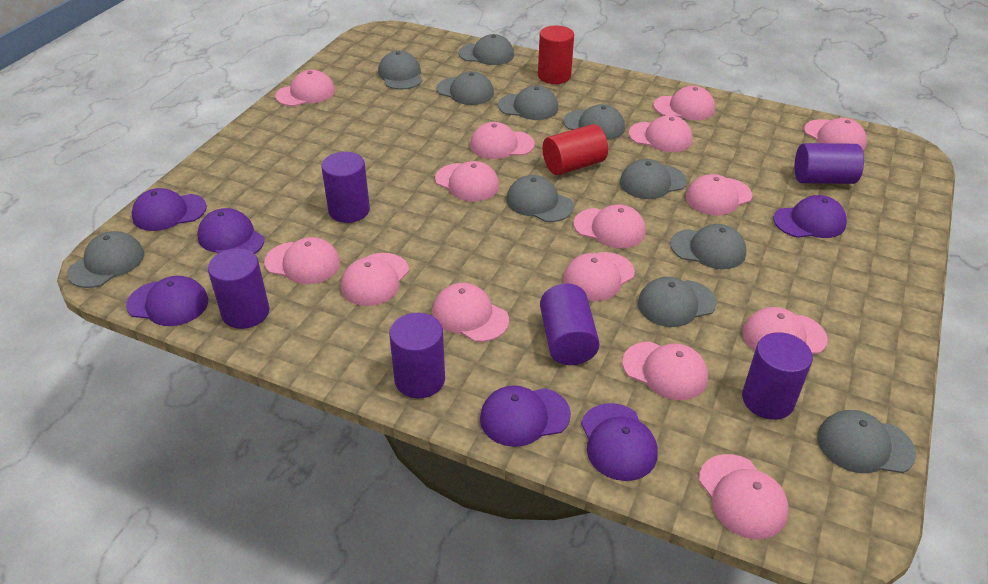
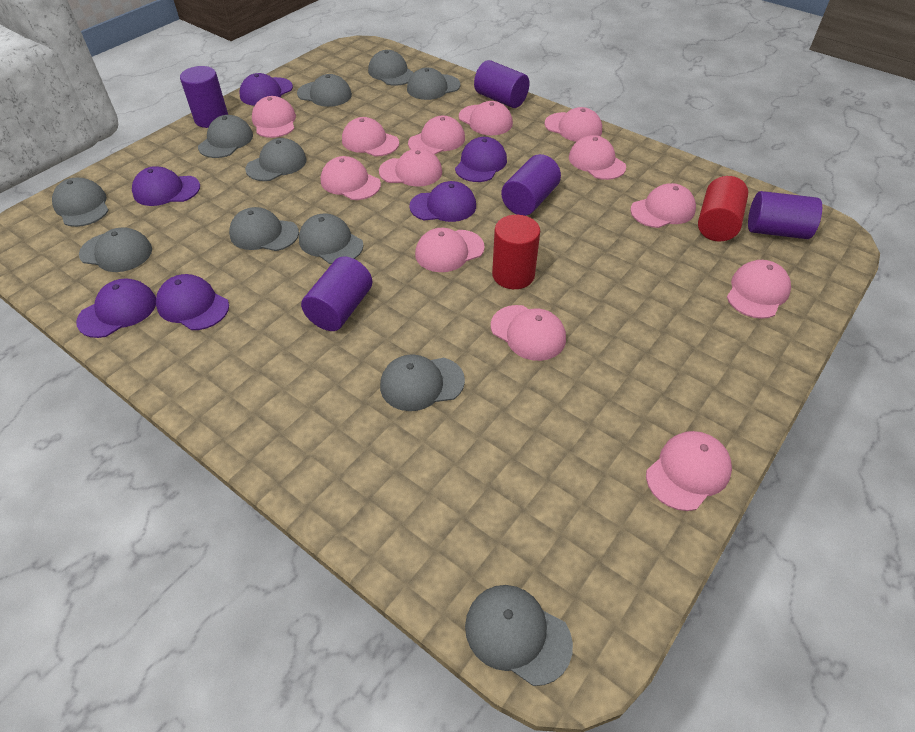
pink cap: [264,237,340,284] [275,70,335,106] [341,253,409,306] [432,283,509,342] [435,161,499,201] [470,122,535,159] [563,252,635,301] [574,205,646,248] [622,342,708,400] [629,115,693,152] [654,86,715,120] [686,174,752,216] [699,454,789,539] [742,307,828,354] [804,118,867,150] = 15 -> [252,96,296,138] [321,156,381,200] [342,117,399,157] [379,148,442,187] [408,115,465,155] [415,228,485,272] [459,101,513,135] [491,305,566,361] [545,107,602,142] [569,135,626,180] [630,183,696,228] [646,431,732,511] [727,260,791,319] = 13
purple cylinder: [208,248,269,329] [321,152,370,223] [389,313,445,398] [540,284,600,365] [742,332,813,420] [795,143,864,184] = 6 -> [180,66,228,128] [301,256,372,331] [474,60,530,108] [501,154,561,216] [748,191,822,239] = 5

